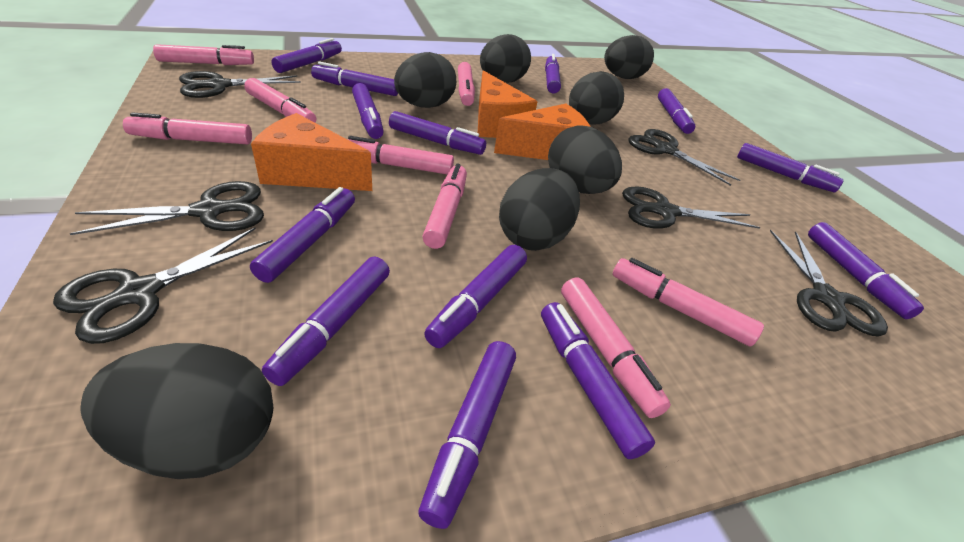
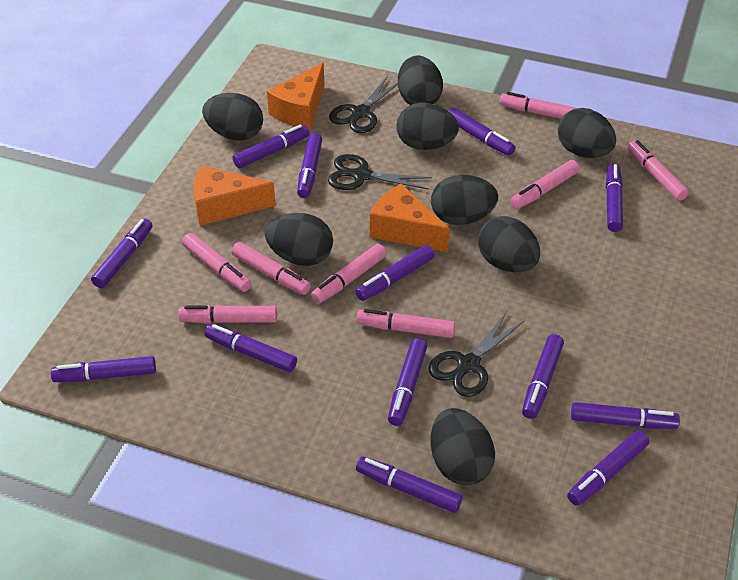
black egg: [80,343,273,479] [394,52,456,108] [480,34,531,83] [499,168,580,251] [548,125,622,194] [569,71,624,125] [604,35,654,79] = 7 -> [202,93,263,141] [265,213,333,266] [396,103,459,150] [398,56,443,105] [431,175,498,225] [431,408,495,485] [478,216,540,272] [558,108,616,158] = 8
black scissors: [53,228,273,344] [69,181,264,235] [179,71,301,98] [622,186,761,229] [628,129,740,186] [770,230,888,337] = 6 -> [328,154,432,190] [329,76,398,133] [429,312,525,397] = 3

